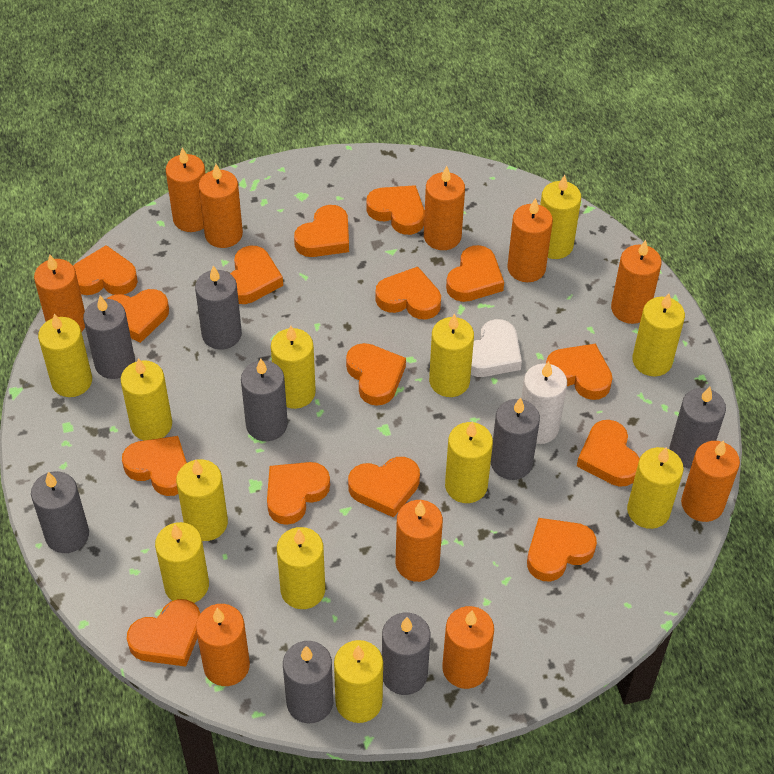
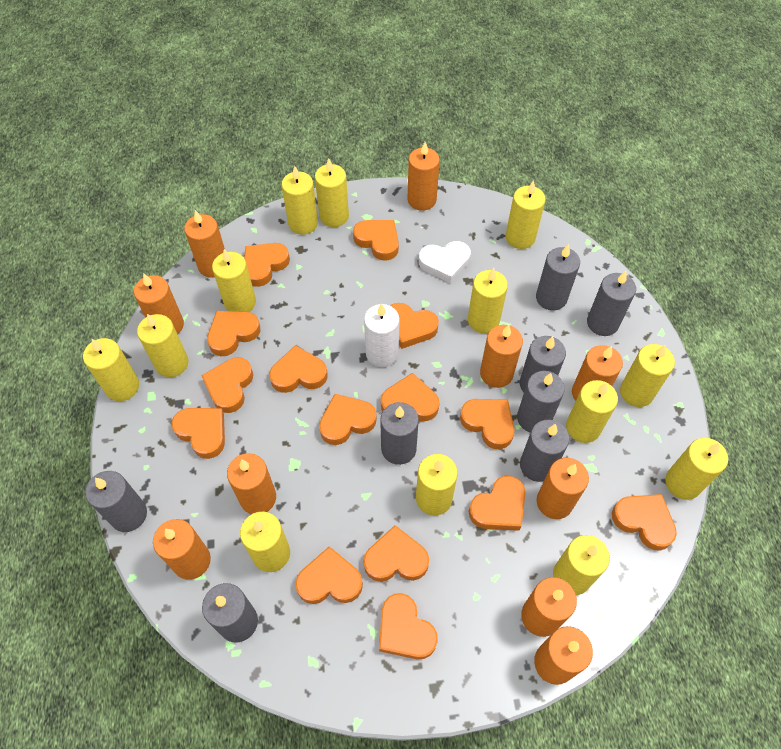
yellow candle: [38,313,92,397] [121,358,172,441] [155,522,209,603] [176,459,228,541] [271,325,316,409] [277,527,325,609] [334,640,383,723] [429,314,474,397] [445,421,493,503] [540,175,581,259] [627,447,684,529] [632,293,685,376] = 12 -> [83,338,139,401] [137,314,189,377] [212,249,256,312] [240,511,290,572] [282,166,318,235] [315,158,349,227] [416,454,458,516] [468,268,508,333] [506,180,546,249] [553,535,610,595] [566,380,618,443] [620,344,675,407] [665,438,728,500] = 13

